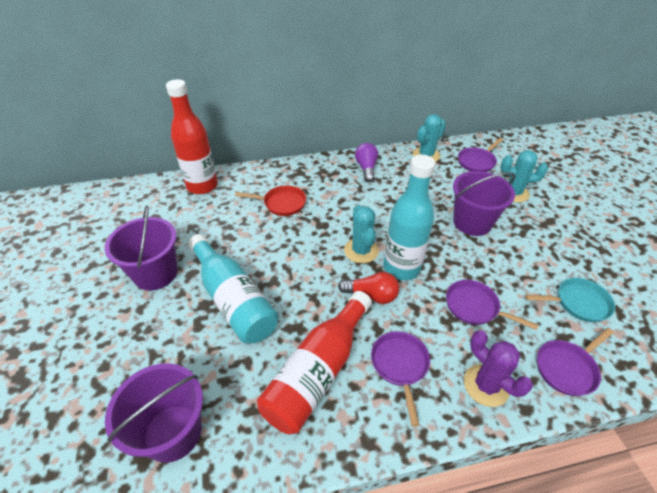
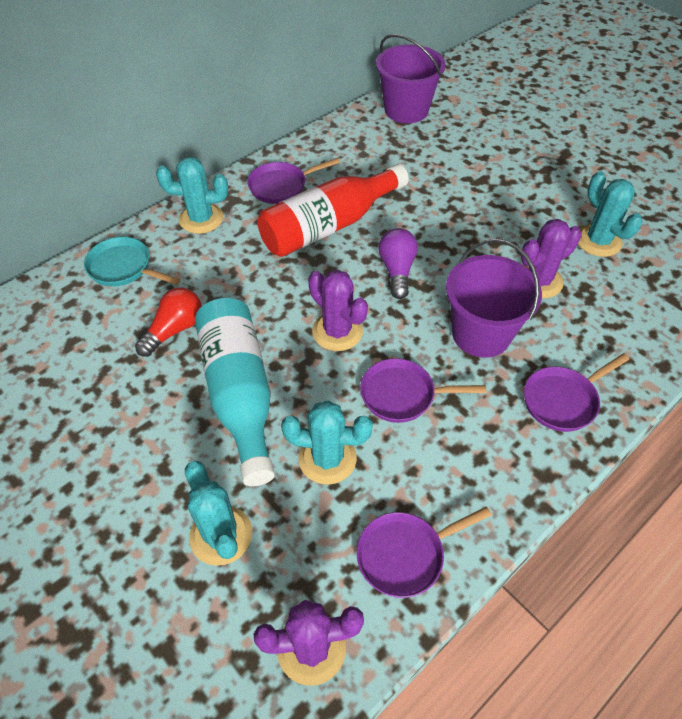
purple bucket: [105,205,178,290] [105,363,203,463] [453,171,515,236] = 3 -> [376,34,446,123] [446,239,542,358] = 2
purple cactus: [464,330,533,407] = 1 -> [254,600,364,686] [308,270,368,351] [521,219,582,299] = 3
red bottle: [166,79,218,194] [257,291,372,434] = 2 -> [257,164,409,257] = 1
red pan: [235,185,306,216] = 1 -> none = 0
turquoise bottle: [188,234,279,344] [384,155,435,280] = 2 -> [195,298,275,486] = 1
turquoise cactus: [344,205,379,263] [413,114,446,162] [501,150,548,203] = 3 -> [156,157,228,234] [185,461,252,566] [281,400,373,484] [578,171,642,257] = 4

